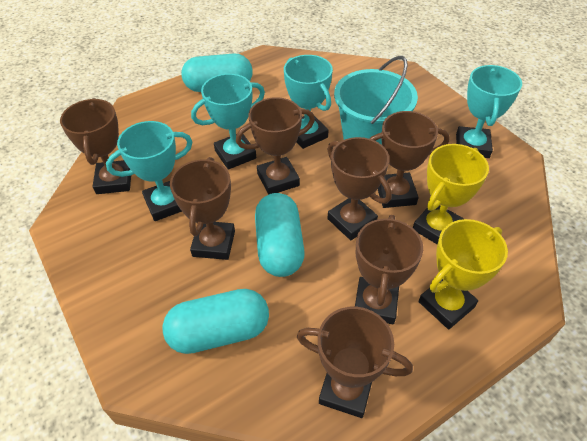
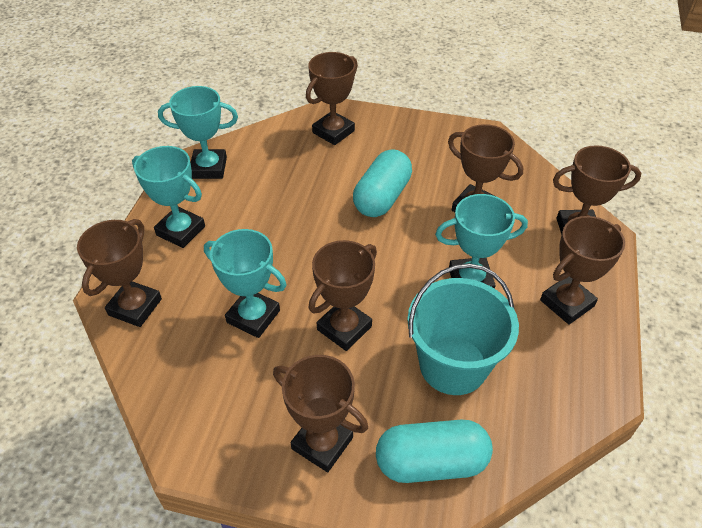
turquoise capsule: [162,289,269,354] [181,53,253,92] [255,193,305,277] = 3 -> [353,149,412,217] [376,420,493,483] = 2
yellow trophy: [413,144,489,245] [419,219,508,329] = 2 -> none = 0

